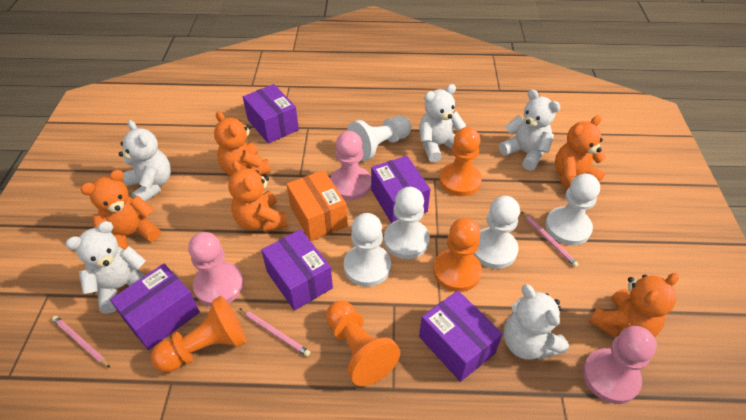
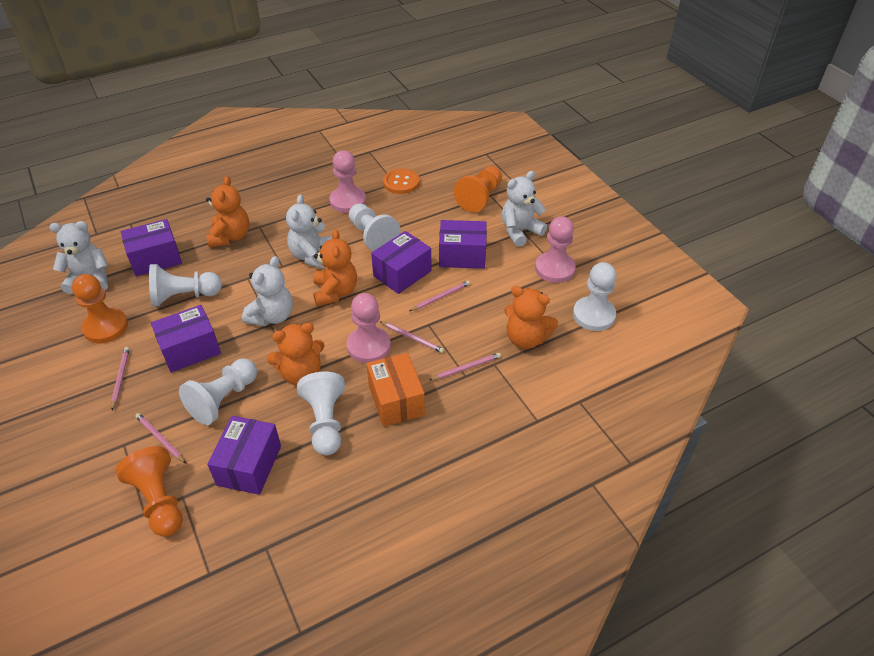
orange button: none = 0 -> [383,169,419,194] = 1
orange pawn: [151,296,247,373] [326,301,400,386] [433,218,482,292] [439,127,482,196] = 4 -> [72,274,128,343] [116,446,183,536] [453,166,502,212] = 3
orange teddy bear: [80,170,161,249] [214,111,271,176] [228,160,288,232] [555,115,606,190] [589,273,679,337] = 5 -> [206,176,249,247] [267,323,325,386] [313,229,357,307] [504,286,558,349] = 4
pink pencil: [52,316,110,368] [239,308,310,357] [521,211,579,267] = 3 -> [111,347,130,410] [135,413,186,463] [380,321,444,353] [410,281,470,311] [429,353,501,380] = 5
white teddy bear: [65,221,146,314] [118,120,171,202] [419,84,466,162] [499,89,560,171] [504,284,569,360] = 5 -> [49,221,108,294] [242,256,293,326] [286,194,332,269] [502,171,547,247] = 4

